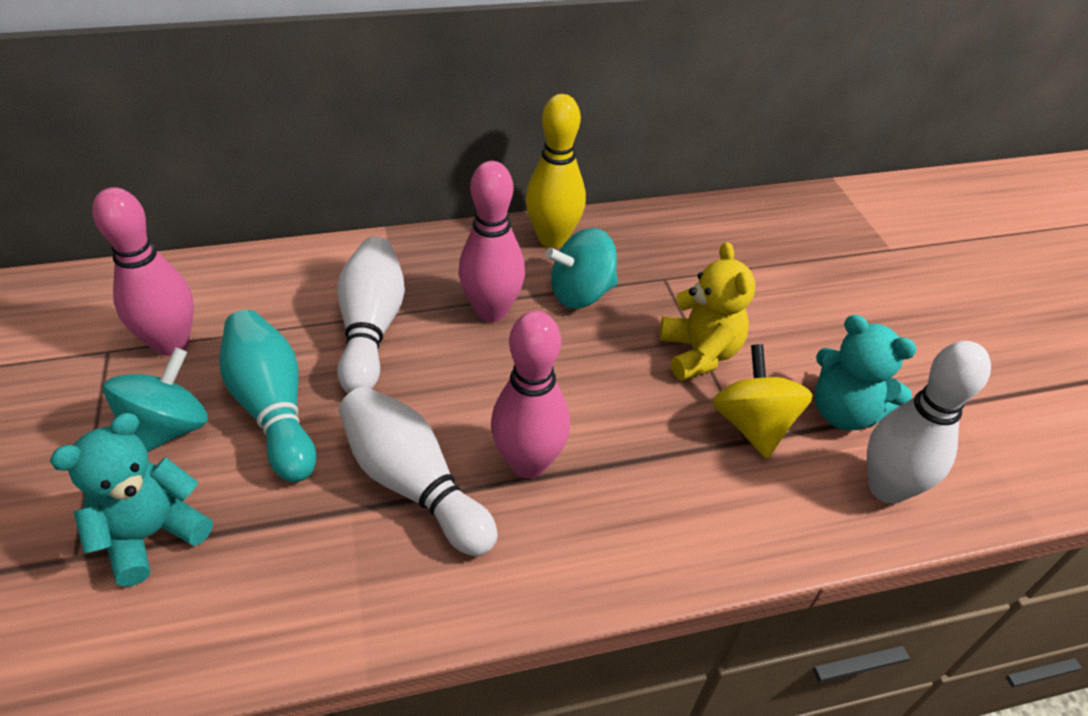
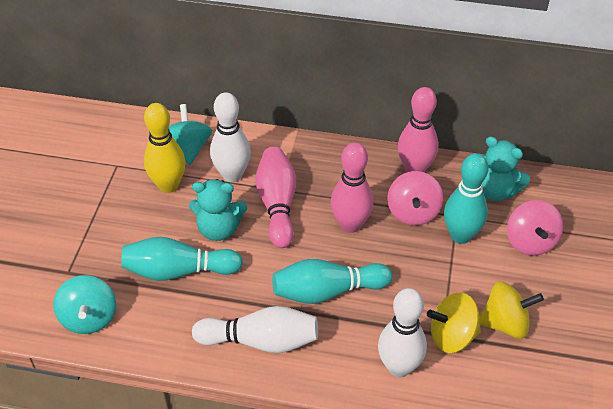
pink spinning top: none = 0 -> [387,171,443,226] [507,200,563,256] = 2
turquoise bowling pin: [219,310,316,482] = 1 -> [121,237,243,281] [272,259,392,304] [444,153,489,244] = 3
yellow spinning top: [713,344,813,459] = 1 -> [427,293,481,353] [479,281,544,339] = 2
yellow teddy bear: [660,242,756,381] = 1 -> none = 0

